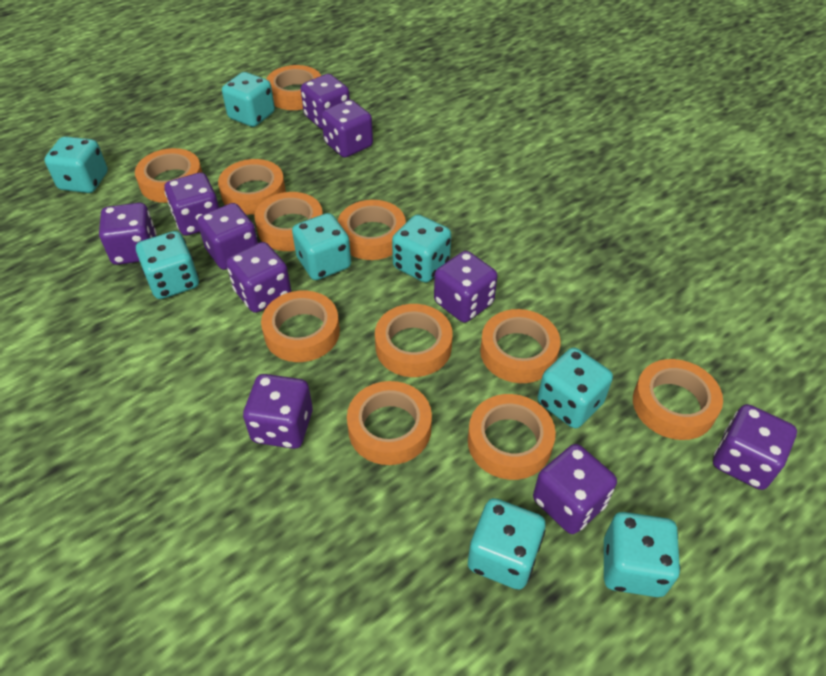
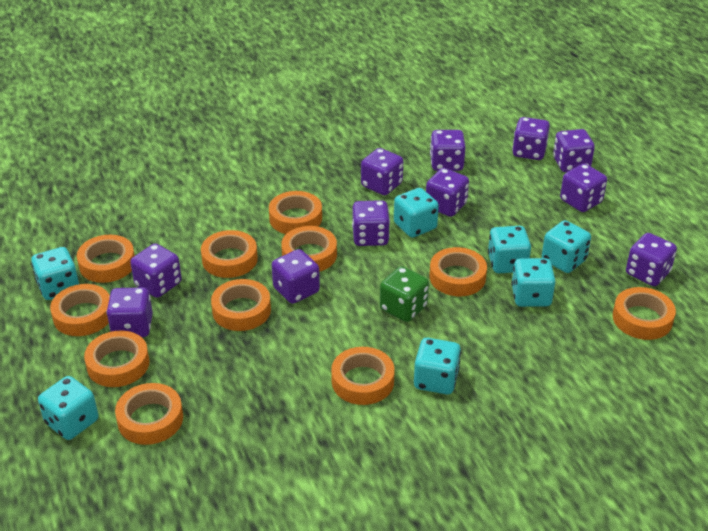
green dice: none = 0 -> [380,266,429,322] = 1
purple dice: [99,203,157,265] [164,173,219,236] [197,203,258,270] [226,242,291,313] [243,374,313,449] [301,74,350,129] [321,100,373,158] [434,251,498,323] [533,444,617,534] [713,404,797,490] = 10 -> [106,287,153,337] [130,243,182,298] [272,249,320,304] [352,200,390,246] [361,148,403,195] [426,168,469,217] [430,130,466,171] [512,117,550,160] [553,129,595,172] [560,164,607,212] [626,233,677,286] = 11
turquoise dice: [44,136,108,193] [136,231,199,299] [222,72,275,127] [292,213,351,280] [392,214,451,283] [468,498,545,590] [538,348,613,428] [604,512,680,597] = 8 -> [31,247,79,300] [38,376,99,440] [394,188,439,238] [414,338,461,395] [488,226,531,273] [511,258,556,307] [542,220,591,273] = 7

